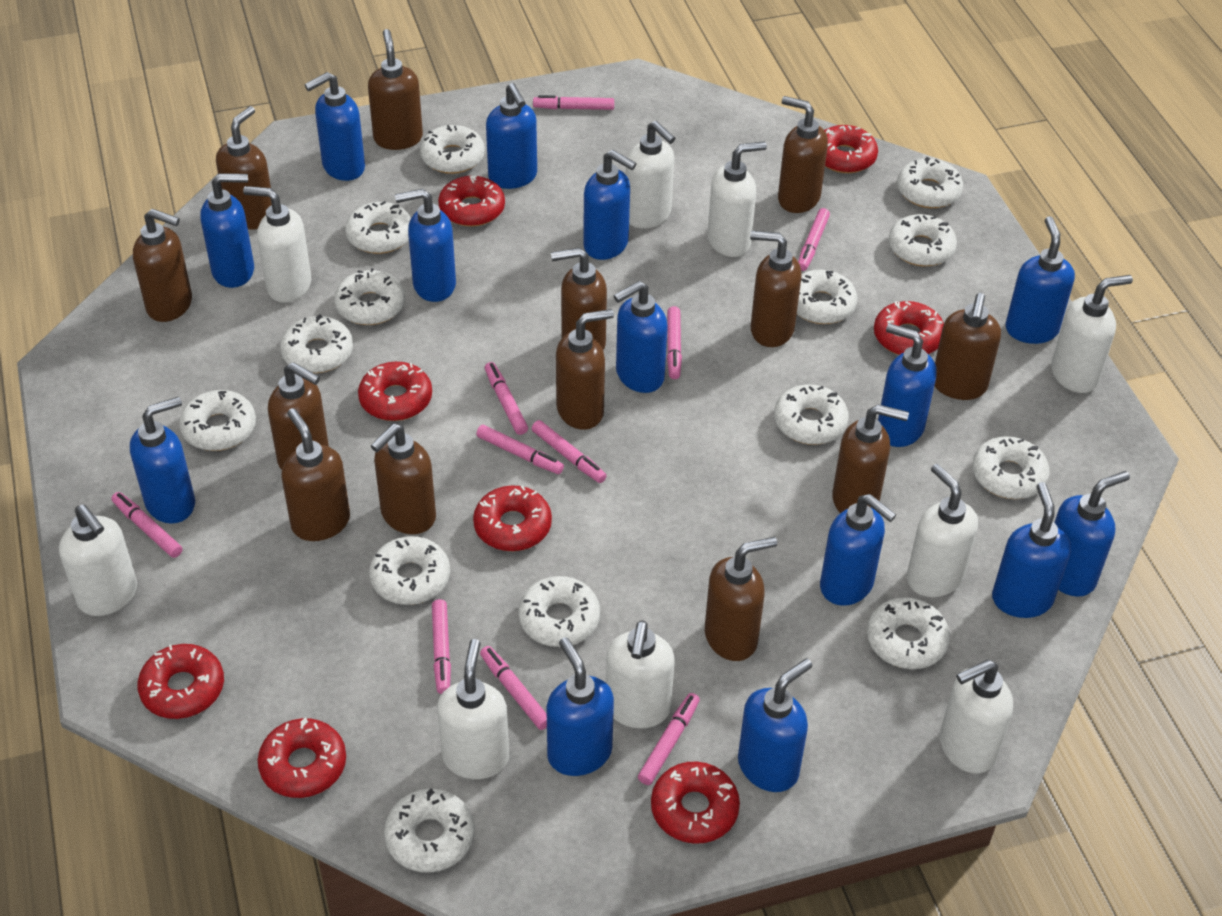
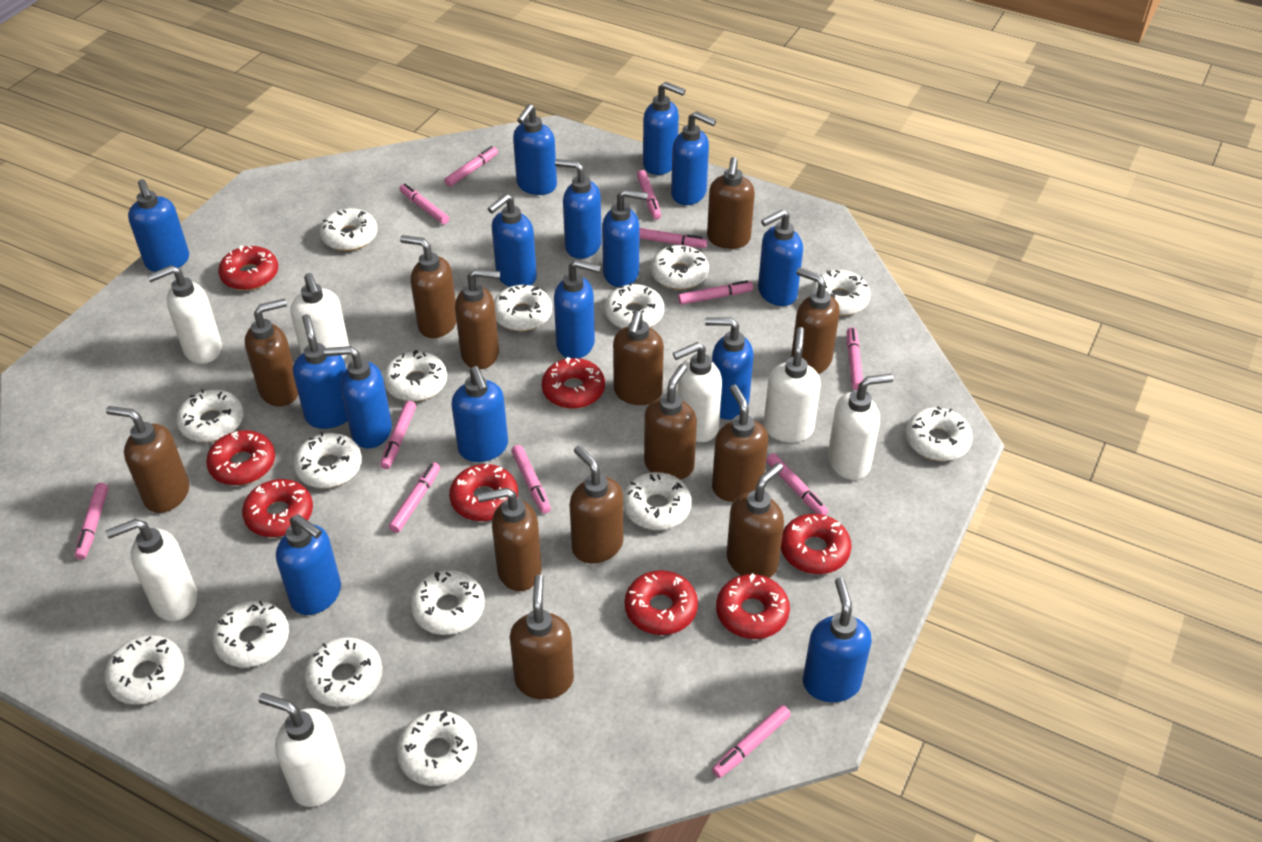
blue soap dispenser: [130,397,195,524] [200,173,254,288] [305,72,365,181] [395,189,456,302] [486,83,537,189] [547,637,614,776] [583,150,637,260] [614,281,668,393] [738,658,812,792] [820,494,896,606] [878,323,937,447] [992,482,1071,618] [1005,216,1075,344] [1054,471,1130,597] = 14 -> [128,179,189,272] [276,514,341,615] [293,314,348,429] [324,346,392,448] [451,366,508,462] [488,194,537,287] [513,104,557,195] [554,260,601,358] [555,159,602,259] [602,189,648,287] [643,82,686,175] [671,111,716,205] [705,317,753,420] [758,209,803,306] [803,578,872,702] = 15
pink marker: [112,492,182,558] [432,599,451,694] [476,425,564,474] [480,646,547,730] [485,362,528,435] [532,420,607,483] [533,95,614,110] [638,693,700,785] [667,306,682,379] [798,208,830,271] = 10 -> [75,483,109,560] [380,401,416,469] [389,462,440,533] [400,184,449,225] [444,146,498,187] [511,445,551,514] [637,170,661,220] [639,228,707,248] [678,280,753,305] [712,705,791,778] [766,453,828,515] [847,327,863,390] = 12
white donut: [179,390,256,451] [280,314,353,373] [334,268,405,325] [345,201,411,254] [369,536,450,605] [384,788,475,872] [420,125,485,174] [518,576,600,647] [774,384,849,445] [797,270,857,324] [867,597,950,669] [889,214,957,266] [897,157,963,208] [972,436,1050,499] = 14 -> [104,635,184,705] [176,389,244,442] [212,601,289,667] [293,432,362,488] [304,637,382,707] [320,208,377,251] [383,350,447,402] [396,711,477,786] [411,570,485,635] [494,284,552,331] [604,283,664,329] [623,472,691,530] [651,245,709,290] [810,270,871,316] [905,406,973,461] = 15
white soap dispenser: [59,504,137,616] [243,186,312,303] [437,639,509,779] [606,620,674,728] [626,121,675,228] [707,141,767,257] [907,464,978,597] [940,659,1013,773] [1051,275,1133,393] = 9 -> [106,519,197,621] [147,265,222,364] [258,693,345,807] [290,273,349,360] [673,342,722,442] [764,327,821,443] [828,374,893,480] = 7

